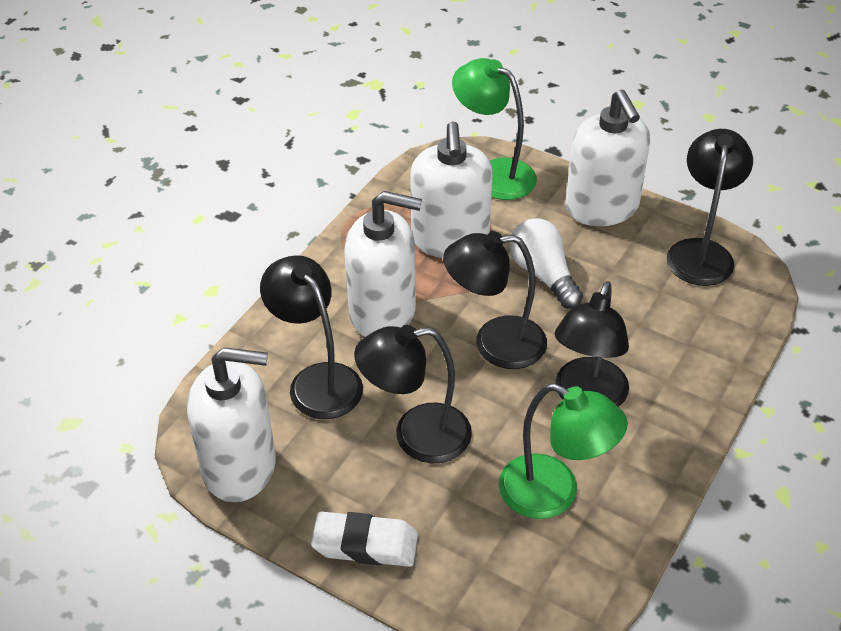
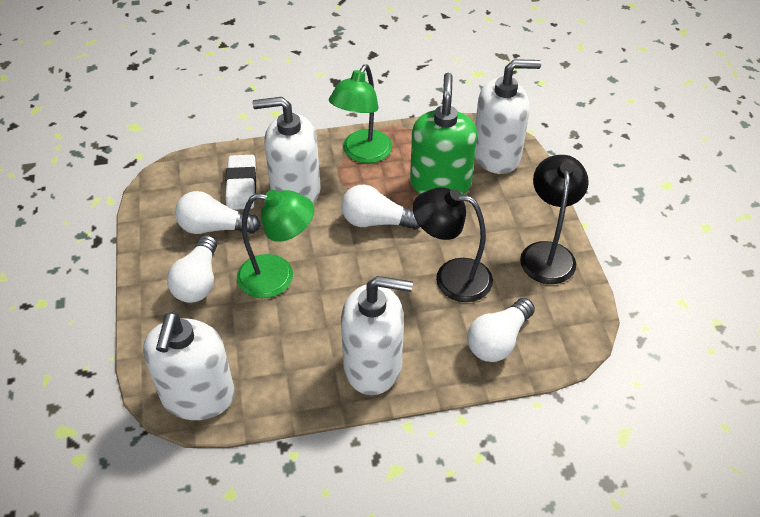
black lamp: [260,255,363,419] [354,325,472,463] [443,231,547,369] [555,281,629,407] [667,129,753,286] = 5 -> [413,187,493,302] [520,155,589,284] = 2
green soap dispenser: none = 0 -> [410,73,477,195] = 1
white light bulb: [509,218,583,309] = 1 -> [167,235,217,303] [175,191,261,234] [341,185,420,230] [467,298,535,362] = 4

